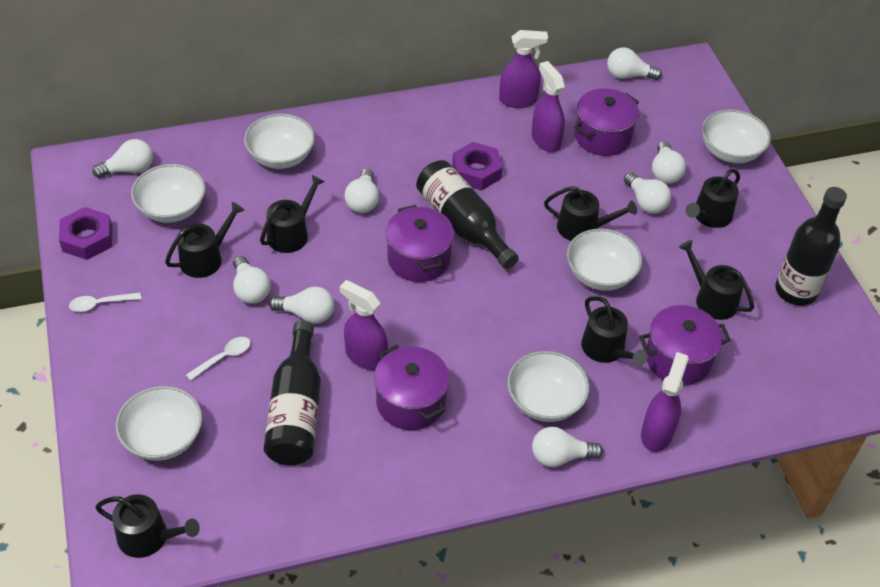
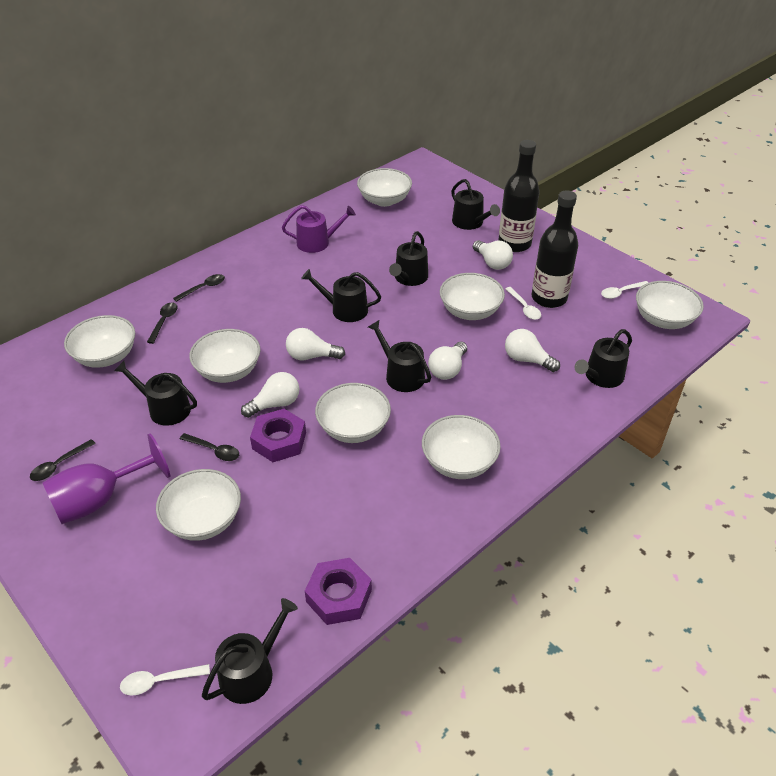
black bottle: [264,320,321,465] [416,160,519,269] [775,187,847,306] = 3 -> [498,140,540,252] [532,190,578,308] = 2
black spoon: none = 0 -> [30,439,96,481] [147,303,178,344] [173,274,225,302] [180,433,239,461] = 4
purple goblet: none = 0 -> [42,434,170,524] = 1
purple pot: [374,345,450,430] [386,205,454,282] [574,89,639,156] [639,305,731,385] = 4 -> none = 0
purple spray bottle: [340,280,388,370] [499,30,548,108] [532,61,565,152] [641,352,689,452] = 4 -> none = 0
purple watering can: none = 0 -> [282,205,356,253] = 1
white bowl: [116,386,202,461] [131,164,205,223] [244,114,315,169] [507,351,589,422] [567,229,642,291] [702,109,771,163] = 6 -> [64,315,135,368] [156,469,241,541] [189,329,260,383] [315,383,391,443] [357,168,412,207] [422,415,501,479] [440,273,505,320] [636,281,704,329] = 8
white light bulb: [92,139,153,178] [233,256,270,304] [269,286,334,324] [345,168,379,213] [532,427,603,467] [607,47,662,80] [624,172,671,214] [652,141,686,184] = 8 -> [241,372,299,418] [286,328,345,360] [428,342,467,380] [473,240,513,270] [505,329,560,372] = 5
white spoon: [69,293,141,312] [186,337,250,381] = 2 -> [120,664,210,696] [505,287,541,320] [601,281,649,299] = 3

